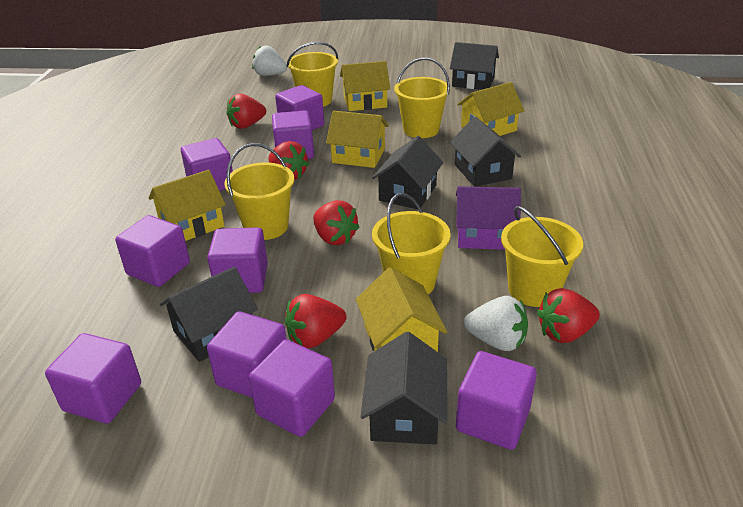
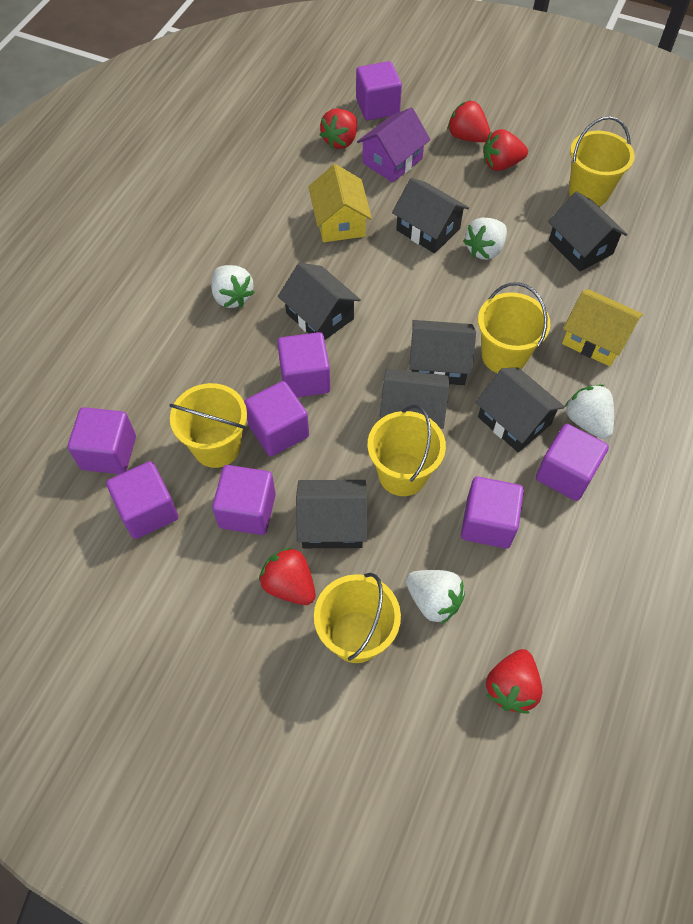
black house: [160,267,258,362] [361,332,447,445] [372,136,443,209] [450,42,499,90] [450,117,521,187] = 5 -> [278,263,361,340] [296,480,367,548] [379,369,449,429] [392,178,469,253] [409,320,476,385] [475,368,565,452] [548,191,627,271] = 7
purple cube: [45,333,141,423] [115,215,190,287] [181,138,233,191] [207,227,268,293] [207,311,287,398] [249,340,335,437] [272,110,314,159] [275,85,324,130] [456,351,537,450] = 9 -> [68,407,136,474] [106,461,178,539] [212,465,276,535] [244,381,309,456] [277,332,330,397] [356,61,402,120] [461,477,524,549] [536,424,609,501] = 8
white strawberry: [252,46,287,76] [464,296,528,351] = 2 -> [211,265,254,308] [406,570,465,625] [463,217,507,260] [565,384,614,439] = 4
yellow house: [149,170,226,241] [326,110,389,168] [340,61,390,111] [356,267,447,352] [457,82,524,136] = 5 -> [308,164,372,242] [562,289,643,366] = 2

